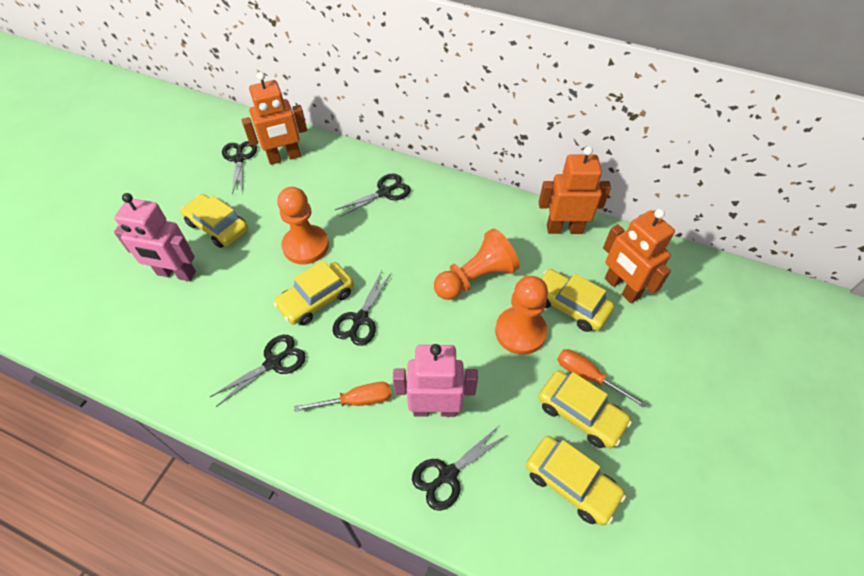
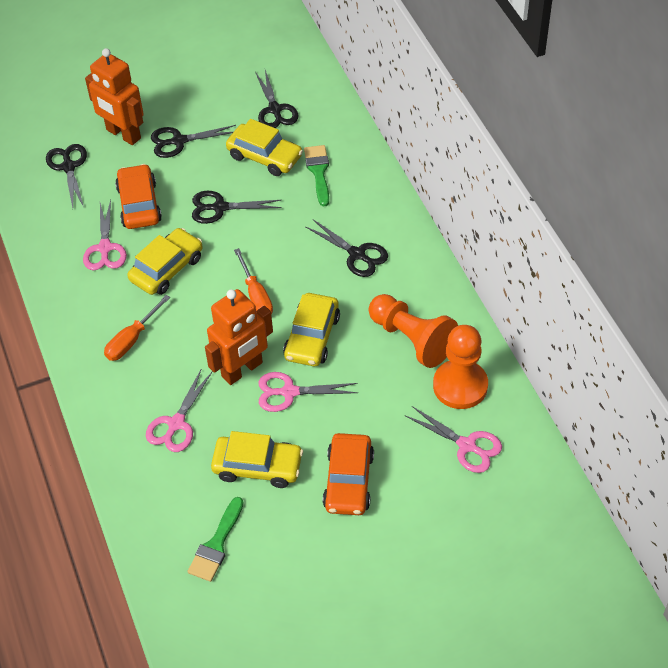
green brush: none = 0 -> [187,497,244,582] [304,145,329,207] = 2
orange car: none = 0 -> [115,164,162,229] [323,433,374,515] = 2
orange pawn: [277,187,329,265] [434,228,519,300] [495,276,548,355] = 3 -> [369,294,458,368] [433,325,488,409] = 2
orange robot: [241,72,307,165] [539,146,611,234] [603,209,675,303] = 3 -> [85,48,144,145] [205,289,273,385] = 2
pink robot: [114,193,196,281] [393,344,478,417] = 2 -> none = 0
pink scissors: none = 0 -> [83,200,127,270] [146,368,213,452] [258,372,358,412] [406,406,502,473] = 4
yellow car: [181,194,248,248] [273,260,354,325] [526,436,626,525] [538,370,632,448] [541,269,614,332] = 5 -> [127,228,203,295] [211,431,303,488] [226,119,303,176] [283,293,340,366] = 4

